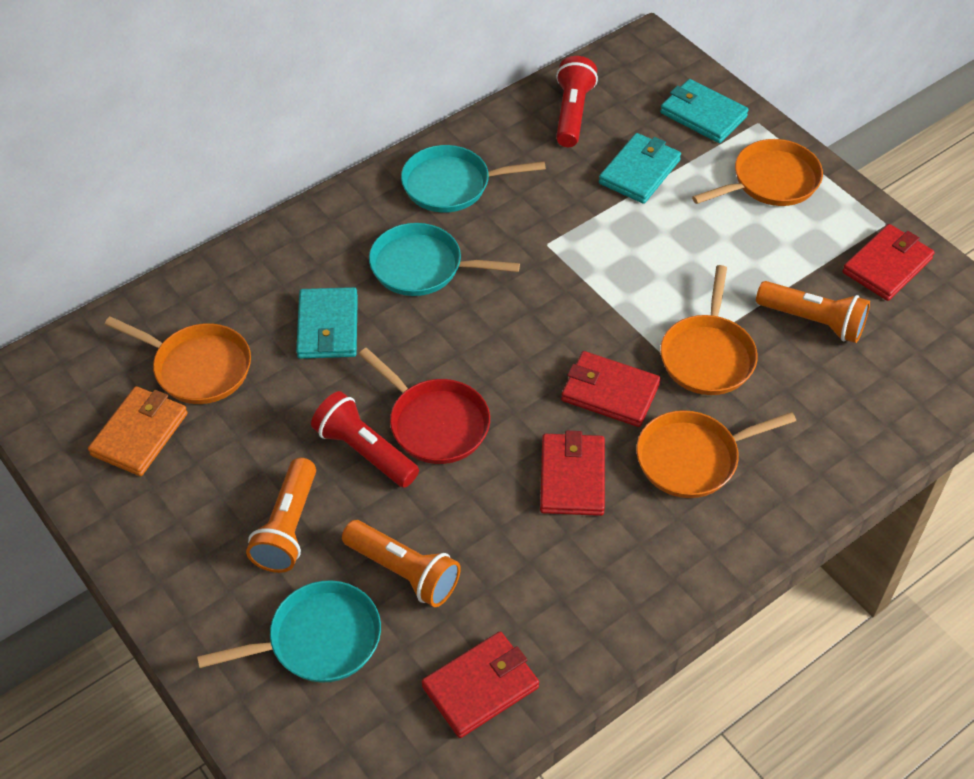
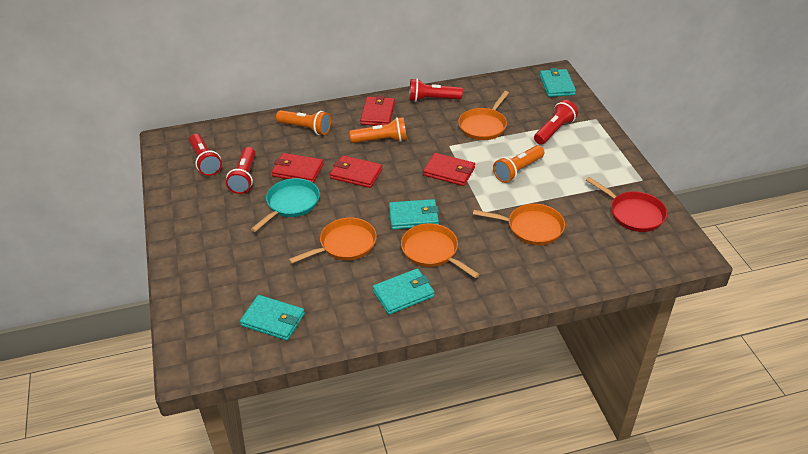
orange wallet: [88,386,188,476] = 1 -> none = 0
red flashlight: [311,391,419,488] [556,56,598,147] = 2 -> [189,134,222,176] [226,147,255,194] [409,79,463,102] [534,100,578,145] = 4
turquoise pan: [197,580,381,683] [369,223,520,296] [401,145,546,213] = 3 -> [251,178,320,232] = 1
turquoise wallet: [296,287,358,359] [599,133,681,204] [660,79,749,143] = 3 -> [240,295,305,341] [372,269,435,315] [389,199,439,230] [540,68,576,97] = 4

